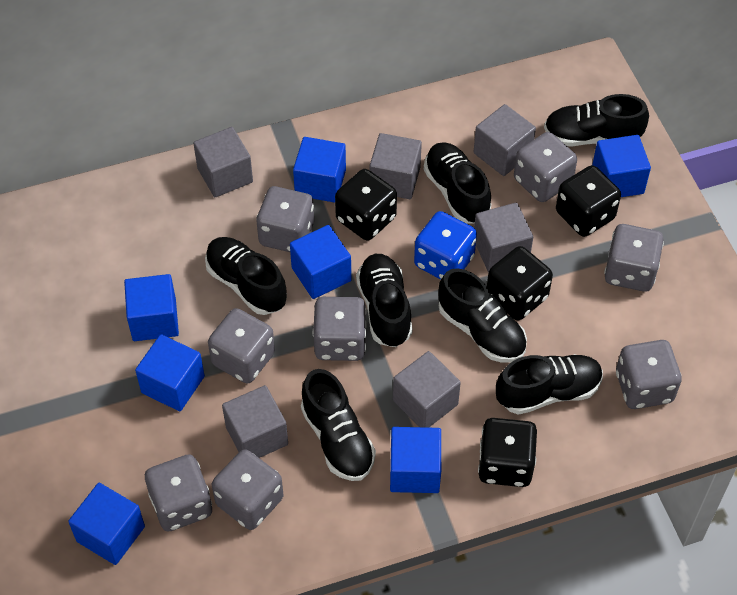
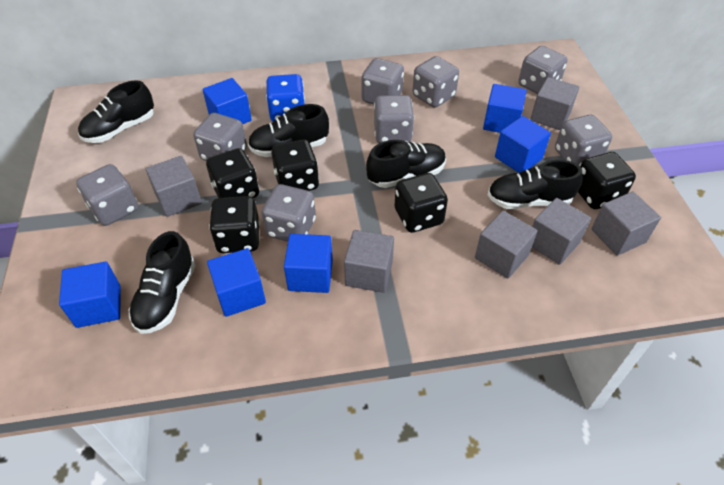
black dice: [335,169,397,241] [478,418,537,487] [487,246,553,320] [556,165,621,237] = 4 -> [206,148,259,198] [209,196,260,253] [271,140,319,191] [395,173,448,233] [578,152,636,209] = 5
black shoe: [205,237,287,315] [301,369,376,481] [356,254,413,347] [424,142,491,224] [438,268,527,363] [496,354,603,415] [544,94,649,147] = 7 -> [78,80,154,143] [129,231,196,334] [248,104,329,157] [366,140,446,188] [488,160,583,209] = 5
blue cube: [68,483,145,565] [124,274,179,341] [135,334,205,411] [290,225,351,299] [293,137,346,203] [390,427,441,493] [592,135,651,197] = 7 -> [59,261,121,328] [203,78,252,124] [207,248,266,317] [284,234,333,293] [483,84,526,133] [495,116,551,173] = 6

